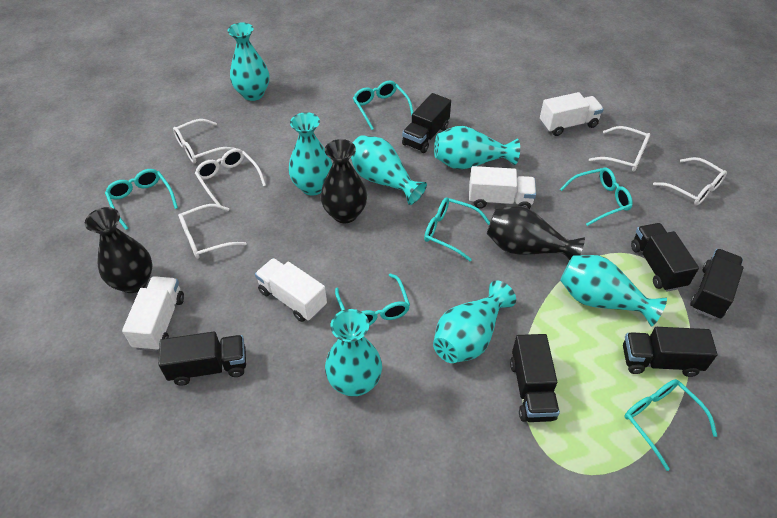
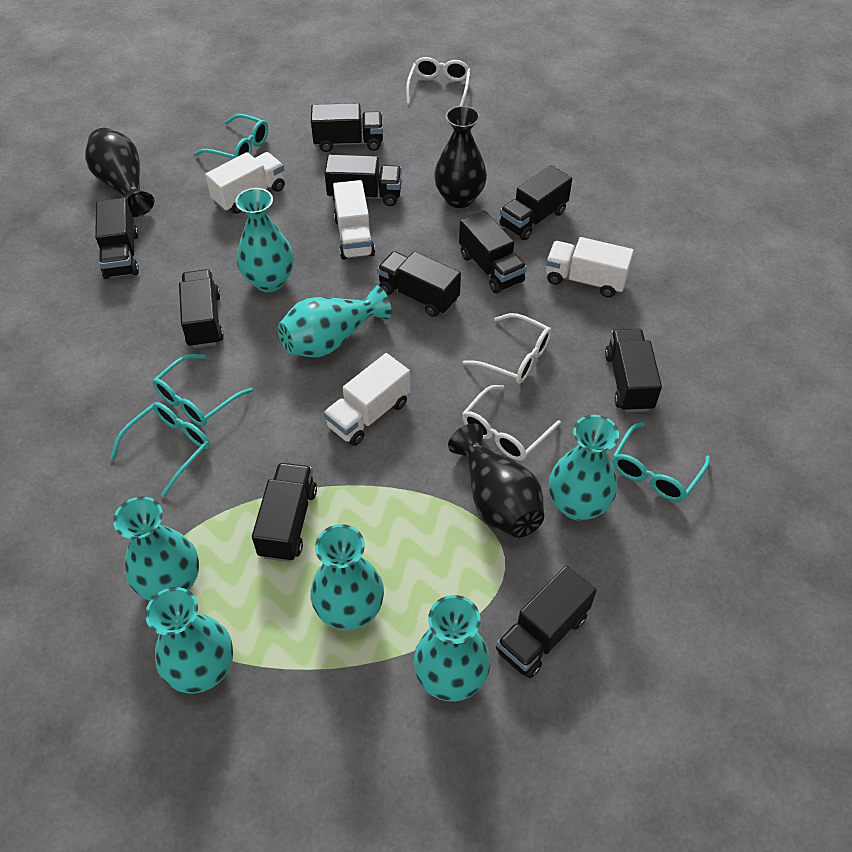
black truck: [158,332,246,386] [402,93,451,153] [510,334,560,422] [623,327,717,377] [631,223,699,292] [690,249,744,319] = 6 -> [95,198,139,279] [179,269,224,348] [252,463,317,562] [311,103,383,152] [324,154,402,206] [377,251,461,317] [459,210,527,293] [496,566,597,678] [499,165,572,240] [605,329,662,412] = 10
turquoise glasses: [105,169,178,230] [335,273,410,326] [353,81,413,130] [424,197,490,261] [560,168,633,226] [624,379,717,471] = 6 -> [110,402,210,497] [153,354,253,426] [194,114,268,159] [613,422,710,501] = 4
white glasses: [173,119,236,163] [178,204,247,259] [195,148,266,205] [589,126,650,172] [653,157,727,206] = 5 -> [406,57,471,106] [462,385,561,461] [463,313,552,384] = 3

